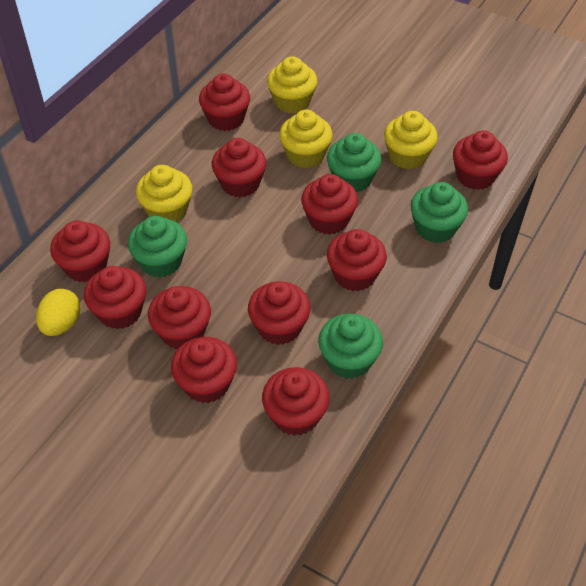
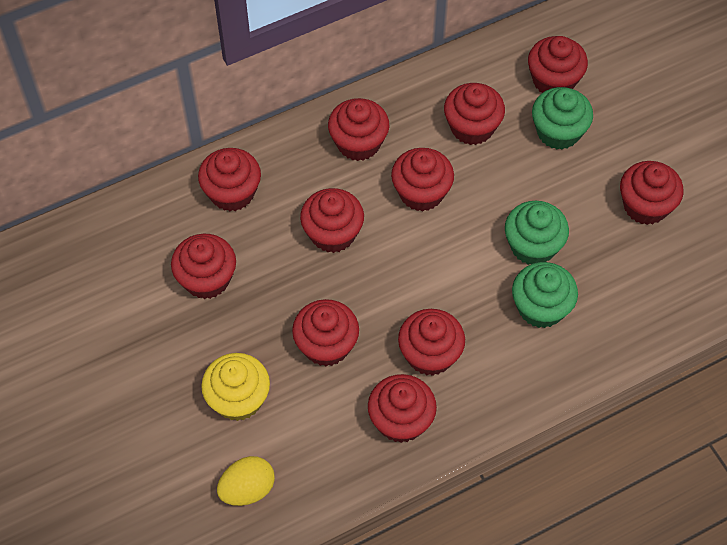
green cupcake: [128,216,187,278] [318,314,383,379] [327,133,382,192] [411,182,468,243] = 4 -> [505,201,569,265] [512,262,578,328] [532,87,593,150] = 3
yellow cupcake: [136,165,193,222] [267,56,317,113] [279,110,333,168] [384,111,438,169] = 4 -> [201,353,270,421] = 1

